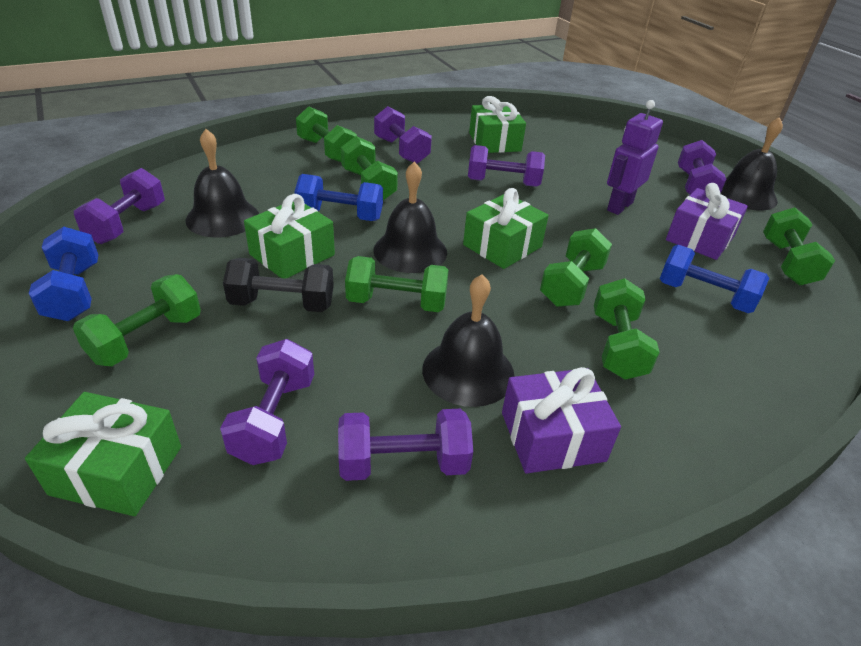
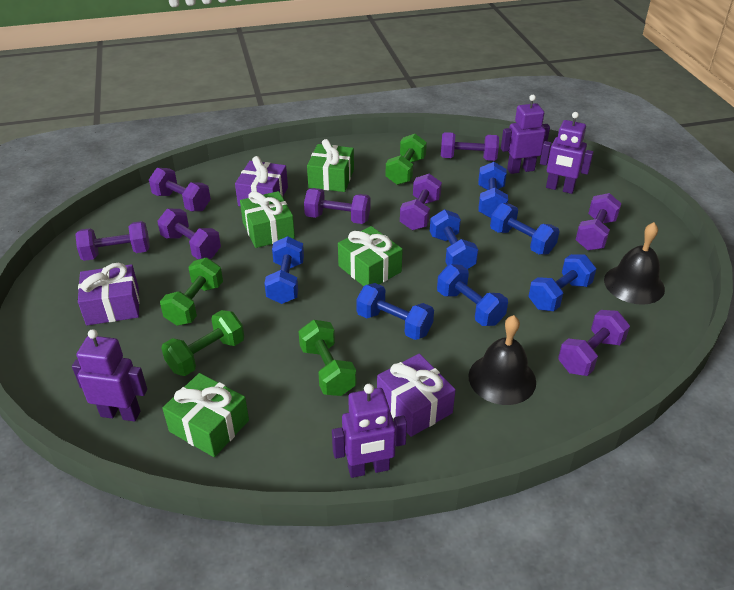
black bell: [186,129,259,237] [373,162,447,273] [422,274,514,407] [721,117,783,210] = 4 -> [468,315,536,405] [604,222,665,305] = 2
black dumbbell: [223,258,334,312] = 1 -> none = 0
blue dumbbell: [29,226,98,321] [295,174,383,221] [660,245,769,313] = 3 -> [264,236,304,304] [356,283,434,340] [430,209,478,269] [437,264,508,326] [478,162,508,218] [490,203,560,255] [529,254,596,311] = 7
green dumbbell: [73,274,201,366] [296,106,357,162] [341,136,398,200] [345,256,449,312] [540,228,612,307] [594,278,660,380] [763,207,835,285] = 7 -> [160,258,223,326] [161,310,244,376] [299,320,356,396] [386,134,427,185] = 4
purple dumbbell: [74,168,165,244] [220,339,314,465] [338,409,473,481] [374,106,432,164] [468,145,545,187] [678,140,726,195] = 6 -> [75,221,150,261] [149,168,211,211] [157,208,221,259] [304,188,370,224] [400,174,442,230] [441,132,499,161] [558,310,630,376] [576,193,622,251] = 8
purple gift: [502,367,621,474] [666,183,748,260] = 2 -> [78,263,140,325] [235,156,288,206] [377,354,456,437] = 3
purple robot: [607,100,663,215] = 1 -> [72,329,147,422] [332,384,407,478] [501,95,550,174] [540,112,594,194] = 4

